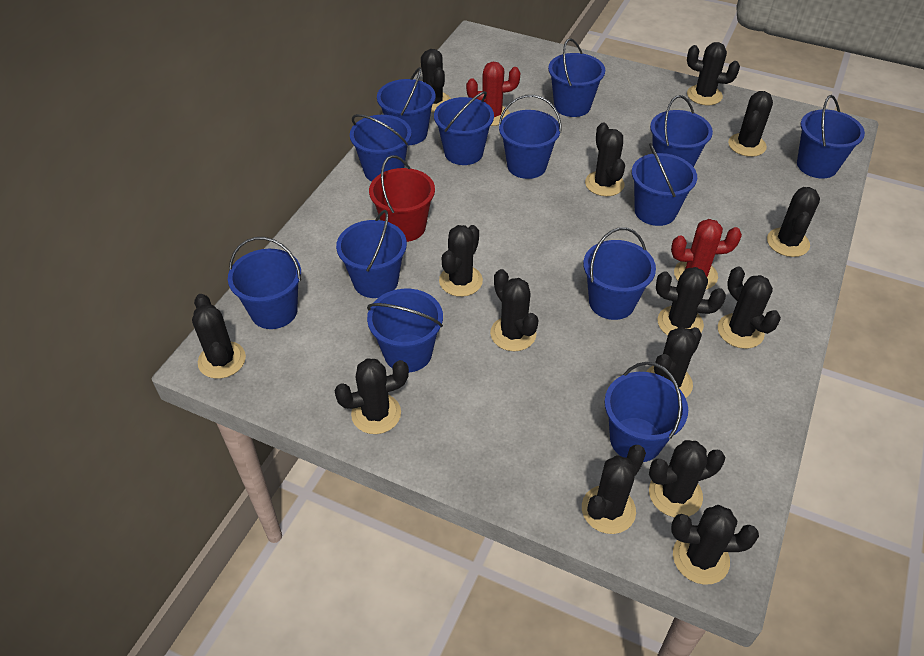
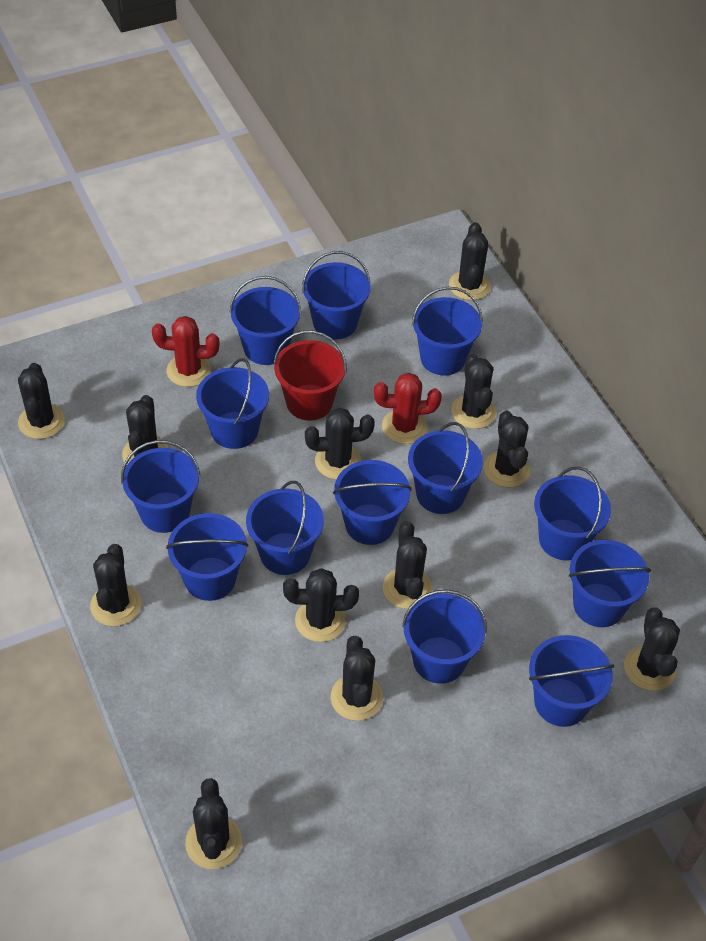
black cactus: [192,294,246,379] [334,358,409,434] [421,49,451,112] [439,225,483,297] [490,269,539,351] [582,445,646,534] [585,122,625,196] [646,327,702,398] [649,440,725,517] [656,267,726,336] [671,505,759,585] [687,42,740,105] [718,266,781,349] [728,91,773,157] [767,187,820,257] = 15 -> [18,363,65,439] [90,544,141,626] [122,395,168,464] [185,778,242,869] [283,568,359,642] [305,408,375,480] [331,636,383,721] [383,521,432,609] [449,222,491,300] [451,354,496,429] [484,411,530,487] [624,607,680,691] = 12

